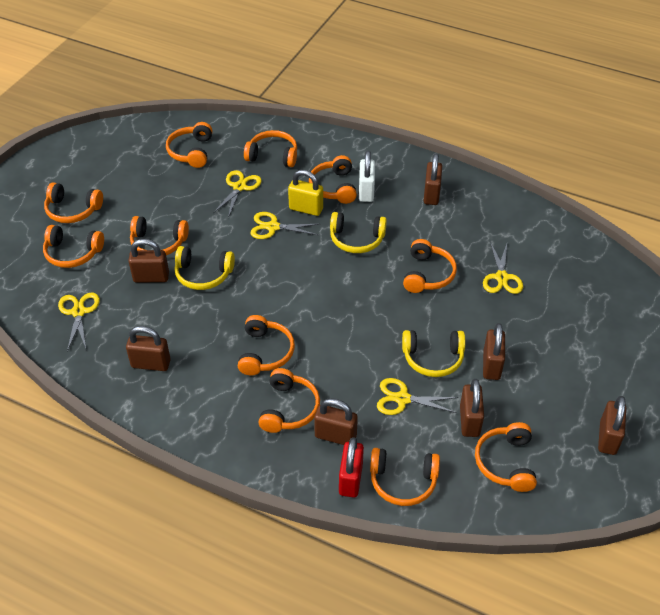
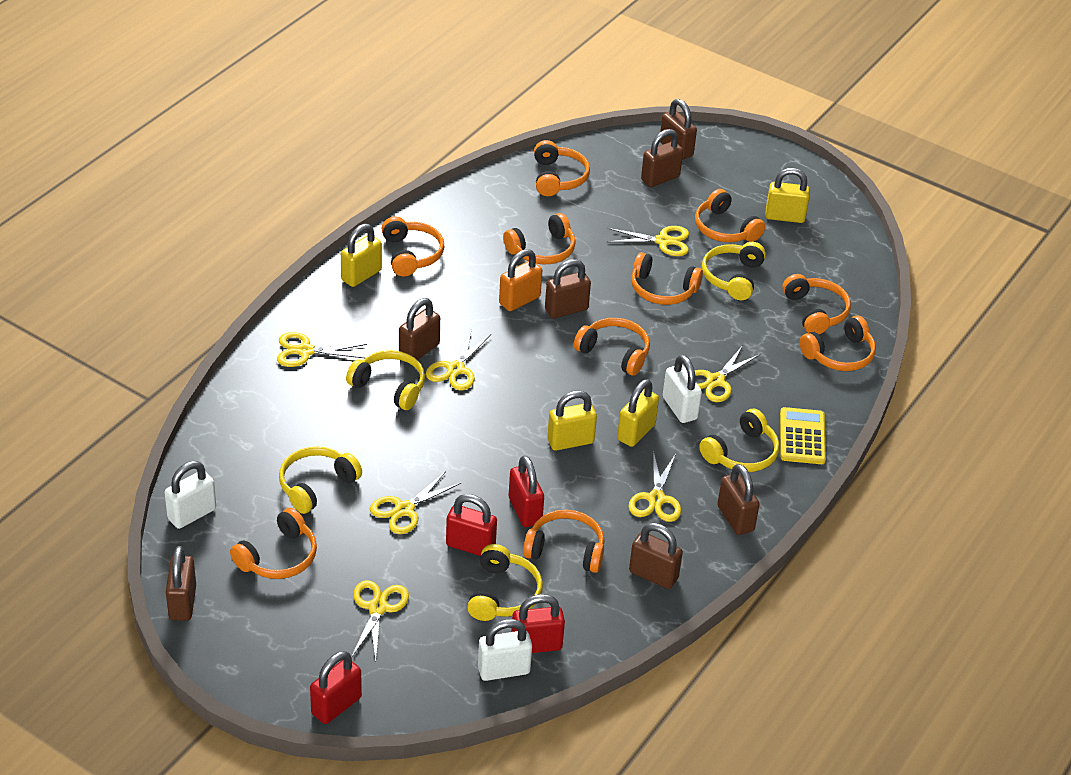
orange headphones: [43,225,104,268] [44,182,103,223] [130,216,189,255] [166,122,213,168] [238,315,295,375] [244,130,297,167] [258,368,320,433] [309,155,357,204] [370,448,440,506] [403,239,457,293] [475,422,537,492] = 11 -> [230,508,317,579] [381,217,444,276] [503,213,576,265] [523,510,604,573] [534,140,590,196] [574,318,650,376] [631,252,703,305] [695,189,765,242] [782,274,851,334] [800,315,876,371] = 10
orange padlock: none = 0 -> [499,249,542,311] = 1
red padlock: [339,437,364,498] = 1 -> [310,651,362,724] [446,494,497,556] [509,456,544,527] [511,594,565,653] = 4
white padlock: [359,150,375,202] = 1 -> [164,461,216,529] [478,619,532,681] [663,355,702,423] = 3
yellow calculator: none = 0 -> [780,407,826,464] = 1
yellow headphones: [175,246,235,290] [330,212,387,253] [402,330,465,377] = 3 -> [279,447,362,514] [346,350,425,410] [467,544,543,621] [699,409,780,472] [702,242,766,300] = 5
yellow padlock: [288,170,323,216] = 1 -> [341,224,382,287] [547,391,597,451] [617,379,659,447] [765,168,810,223] = 4
yellow scissors: [58,292,100,351] [213,170,262,218] [250,212,319,239] [377,378,458,415] [483,242,523,294] = 5 -> [277,332,367,367] [351,580,409,661] [370,471,461,534] [426,329,491,390] [607,226,689,256] [628,451,681,522] [695,345,760,402] = 7

